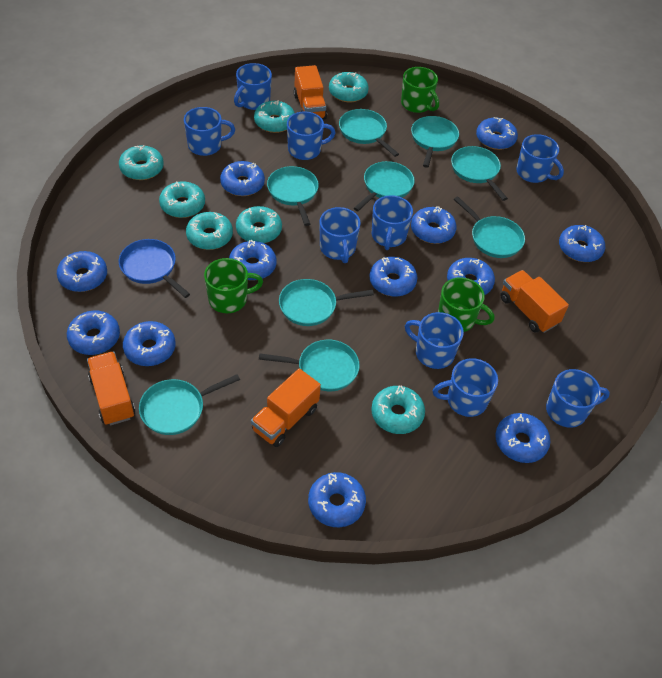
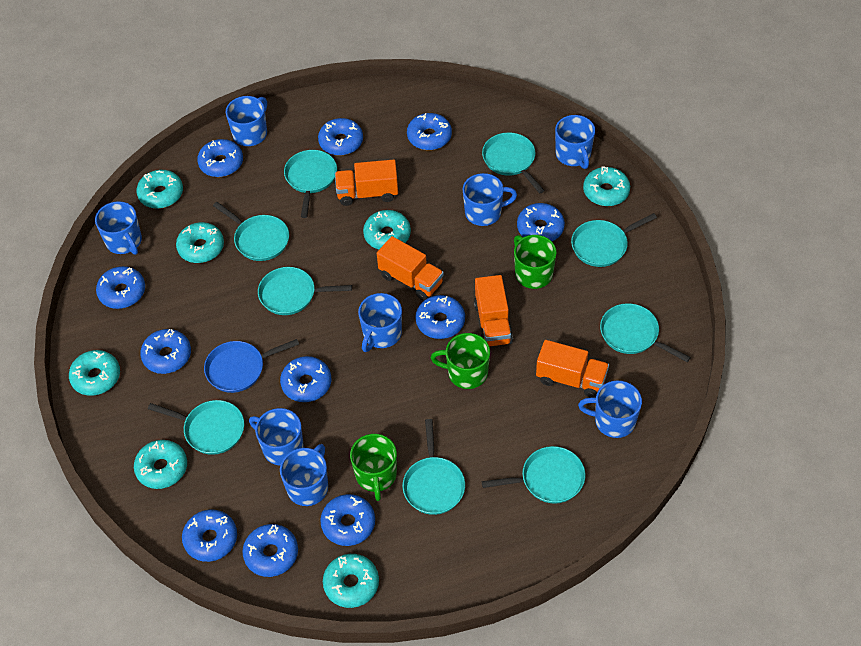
blue donut: [57,251,107,292] [67,311,120,355] [123,321,176,366] [220,161,265,196] [229,240,276,280] [308,472,366,527] [370,257,417,297] [411,206,457,244] [447,258,495,295] [476,117,518,150] [495,413,551,463] [559,225,605,262] = 12 -> [96,266,145,309] [140,329,191,374] [182,509,237,562] [197,139,243,177] [242,524,298,577] [280,356,331,402] [318,118,363,156] [320,494,375,546] [407,113,452,150] [415,295,465,339] [517,203,565,241] = 11
blue mug: [184,107,235,156] [234,63,272,110] [287,111,335,160] [320,207,361,263] [372,195,413,250] [405,312,464,369] [432,358,498,417] [516,134,564,183] [546,369,610,428] = 9 -> [95,201,142,255] [226,96,267,146] [249,408,304,466] [280,444,328,506] [358,293,402,352] [463,173,517,226] [555,115,595,169] [578,381,642,438] = 8

